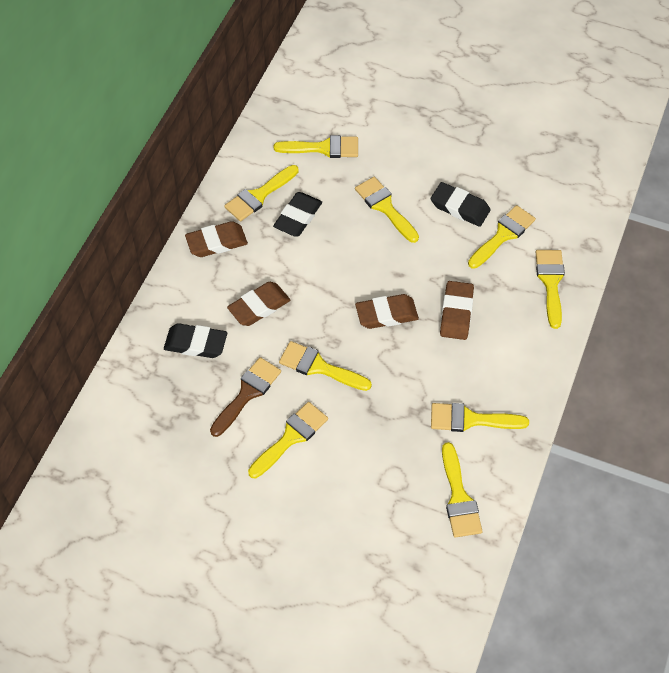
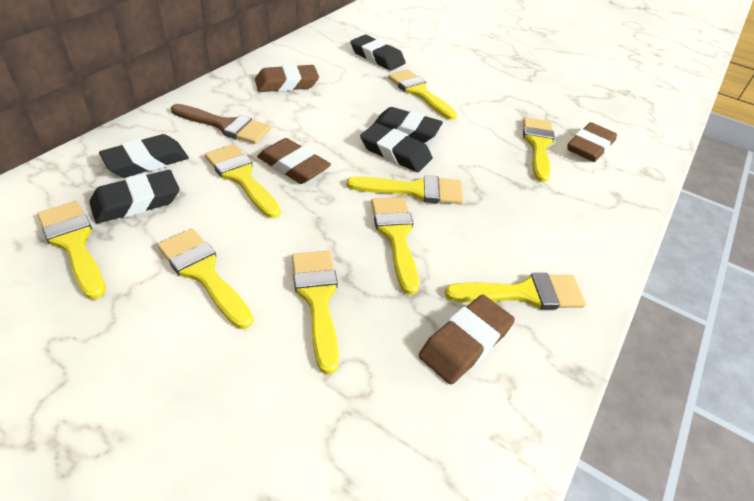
black eraser: [164,323,227,358] [273,192,322,237] [431,182,491,227] = 3 -> [89,170,179,223] [99,134,189,177] [350,35,406,71] [360,123,432,172] [374,107,443,143] = 5

